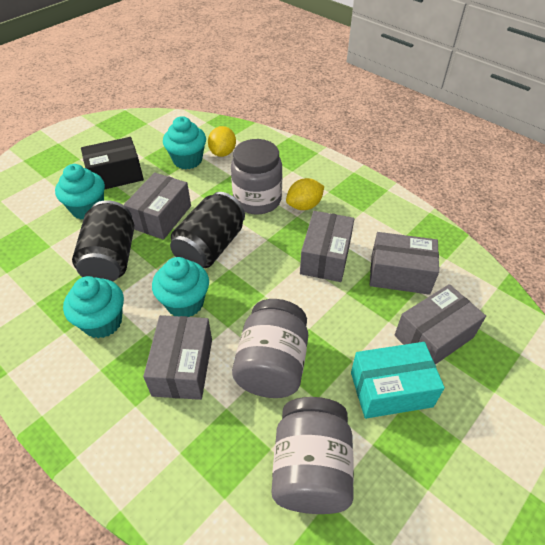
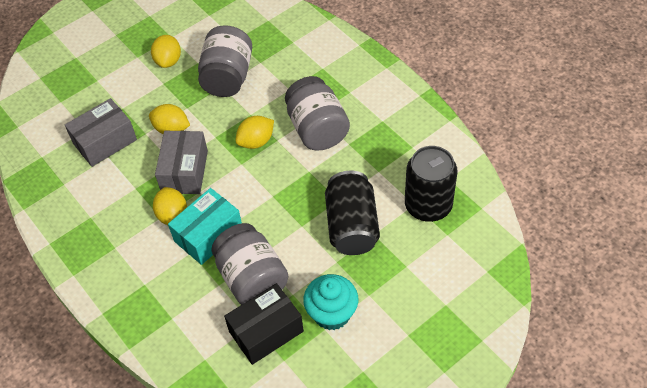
grey box: [124,172,191,240] [143,315,212,400] [300,211,354,282] [370,232,439,295] [395,284,486,365] = 5 -> [65,98,137,167] [155,131,208,194] = 2
turquoise cupcake: [55,164,105,220] [63,276,124,338] [152,257,209,317] [163,116,206,169] = 4 -> [303,274,358,330] = 1
yellow lemon: [208,126,236,157] [286,178,324,210] = 2 -> [149,104,190,134] [151,35,181,68] [153,187,187,225] [235,116,274,149] = 4

